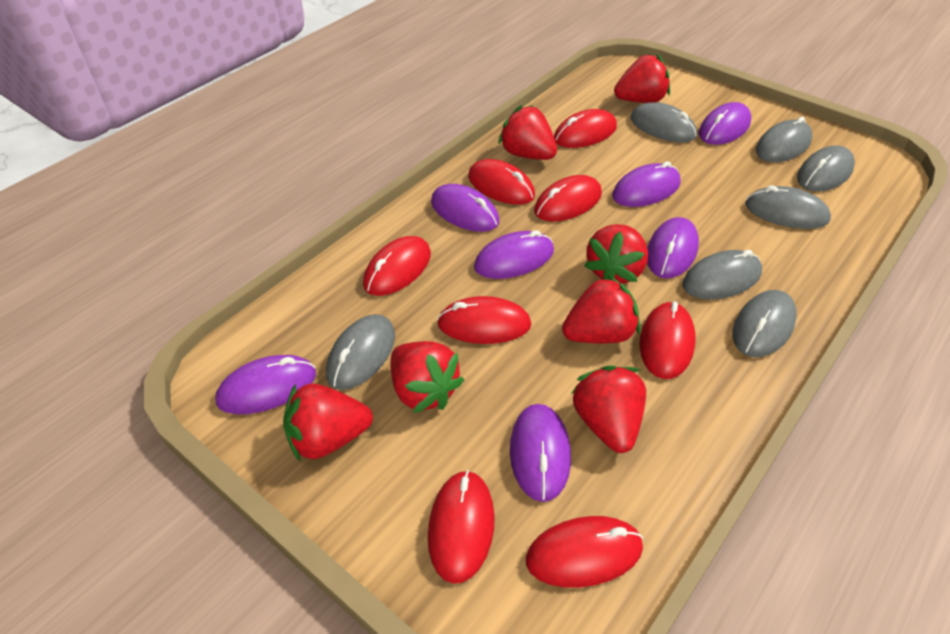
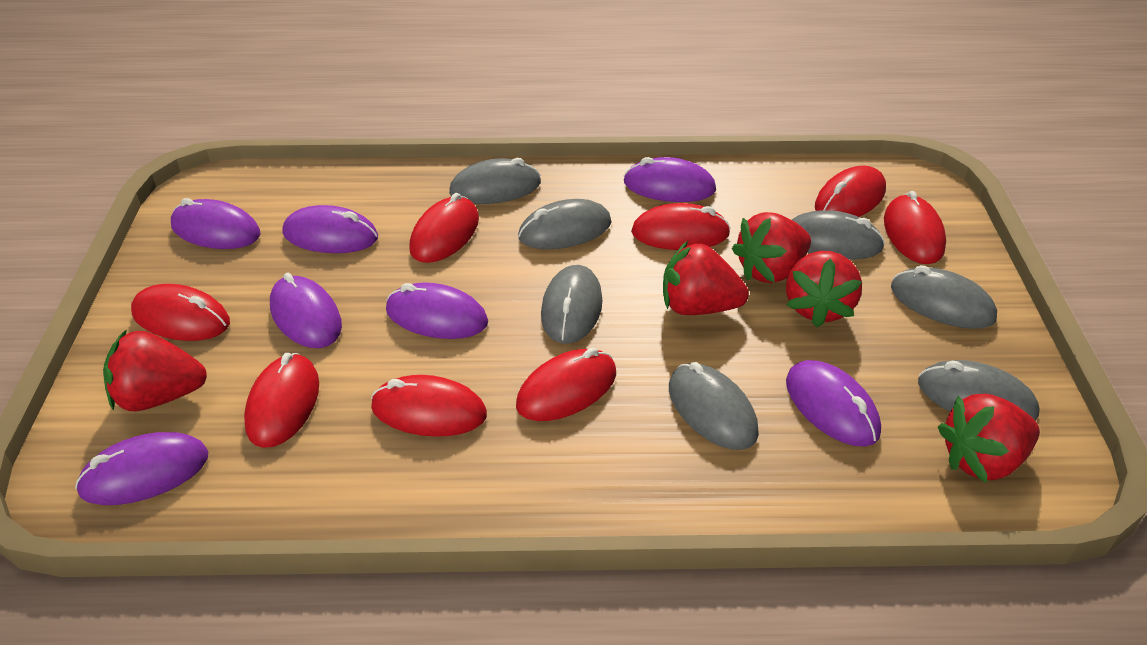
red strawberry: [283,383,373,462] [390,341,464,413] [498,105,557,160] [562,275,640,343] [571,365,646,453] [584,224,648,284] [614,54,670,103] = 7 -> [103,329,207,411] [663,241,749,315] [732,212,811,283] [786,251,862,328] [938,394,1040,483] = 5

